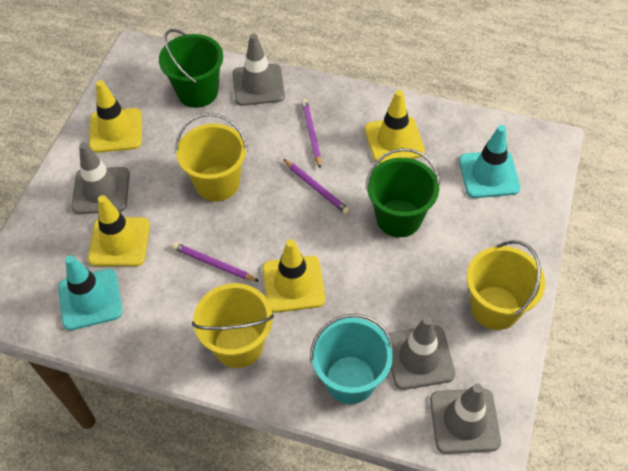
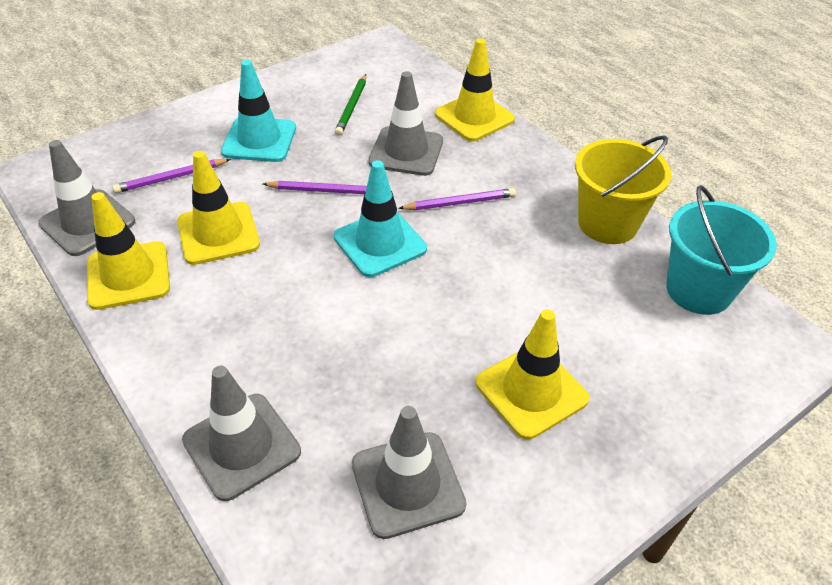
green bucket: [159,29,223,108] [366,148,440,237] = 2 -> none = 0
green pencil: none = 0 -> [335,74,366,136] = 1
yellow bucket: [175,113,248,202] [192,283,274,368] [467,240,545,330] = 3 -> [575,135,671,244] = 1

